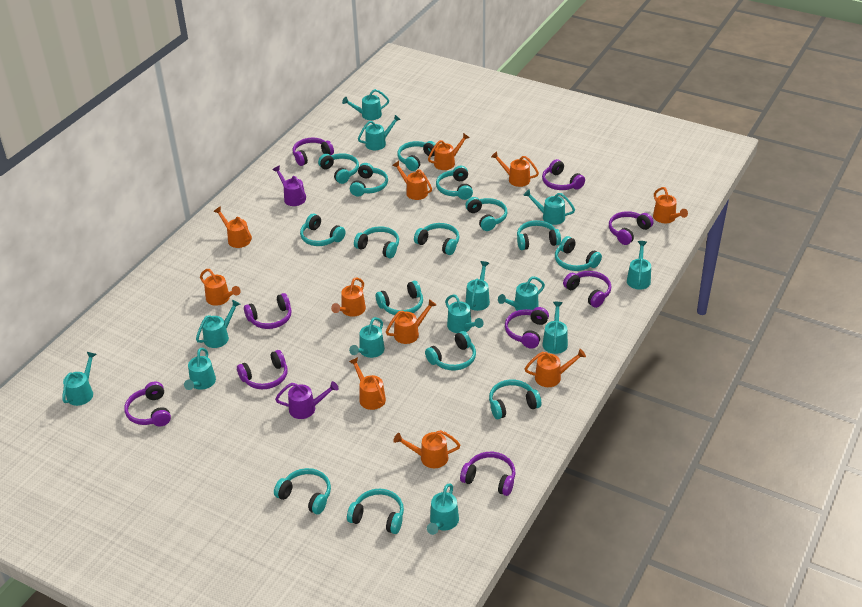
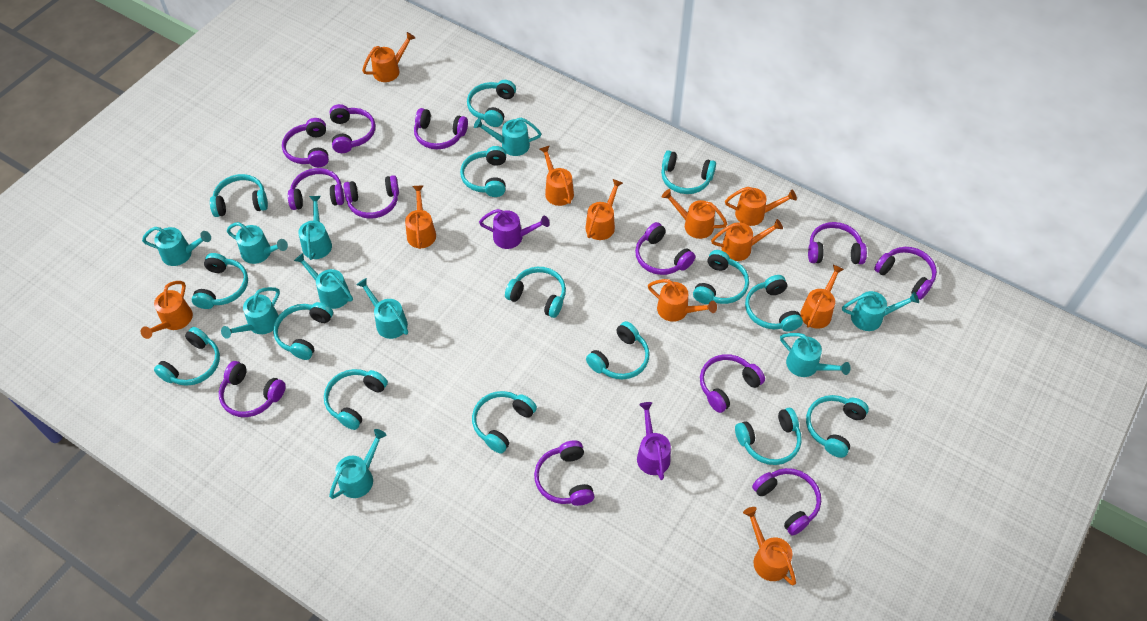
purple headphones: [124,381,171,426] [237,350,288,389] [244,293,292,329] [293,138,334,166] [460,452,515,496] [505,307,549,349] [542,159,585,190] [563,271,611,308] [609,211,654,245] = 9 -> [219,361,286,417] [282,118,329,167] [288,168,344,210] [329,104,375,153] [344,175,399,219] [414,108,468,149] [534,440,595,506] [635,222,695,275] [700,354,765,413] [752,468,821,536] [808,222,867,264] [874,247,937,300] = 12
turquoise watering can: [62,352,96,406] [184,348,216,390] [196,300,240,348] [342,89,389,120] [349,317,385,358] [358,115,401,150] [427,483,459,535] [445,294,484,333] [465,261,490,311] [498,277,545,311] [523,189,575,225] [542,302,568,354] [627,241,651,290] = 13 -> [142,227,211,266] [221,287,280,339] [227,222,288,264] [294,253,353,309] [298,196,332,260] [329,429,387,499] [356,278,408,339] [474,117,541,156] [780,333,850,377] [842,291,919,331] = 10

